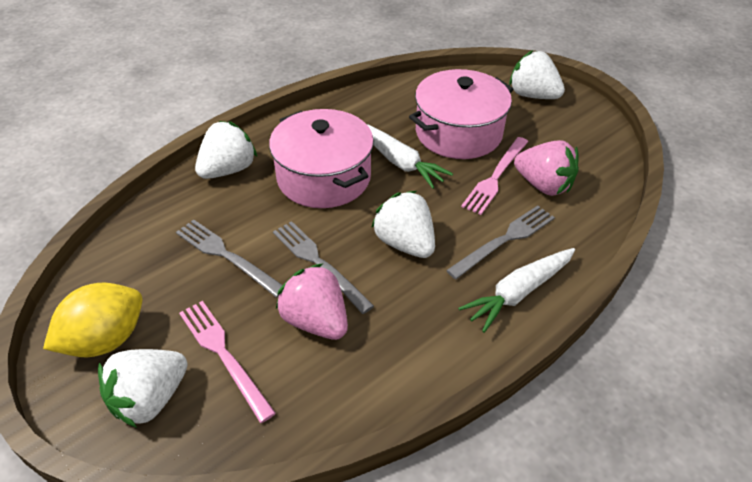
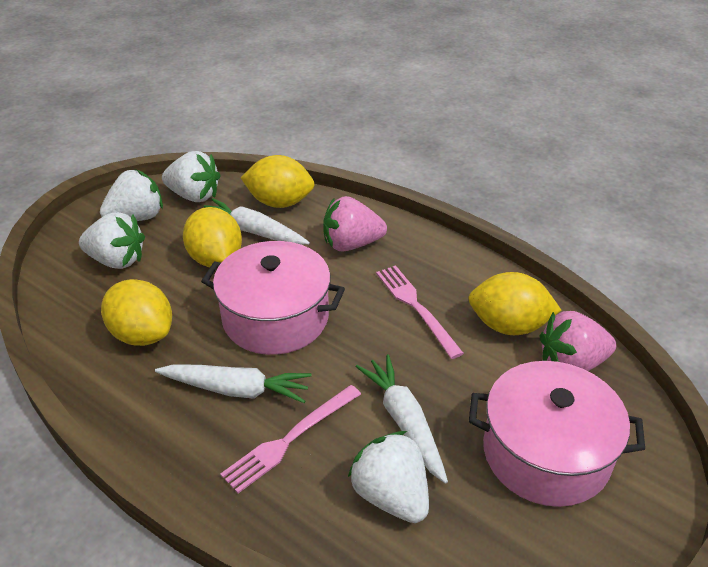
grey fork: [176,220,282,298] [273,221,374,314] [446,205,555,279] = 3 -> none = 0
white carrot: [367,124,453,189] [458,248,575,333] = 2 -> [155,364,312,403] [204,198,310,245] [356,354,448,484] = 3
yellow lemon: [43,282,143,357] = 1 -> [101,279,172,346] [183,207,242,267] [241,155,314,208] [468,272,561,335] = 4

